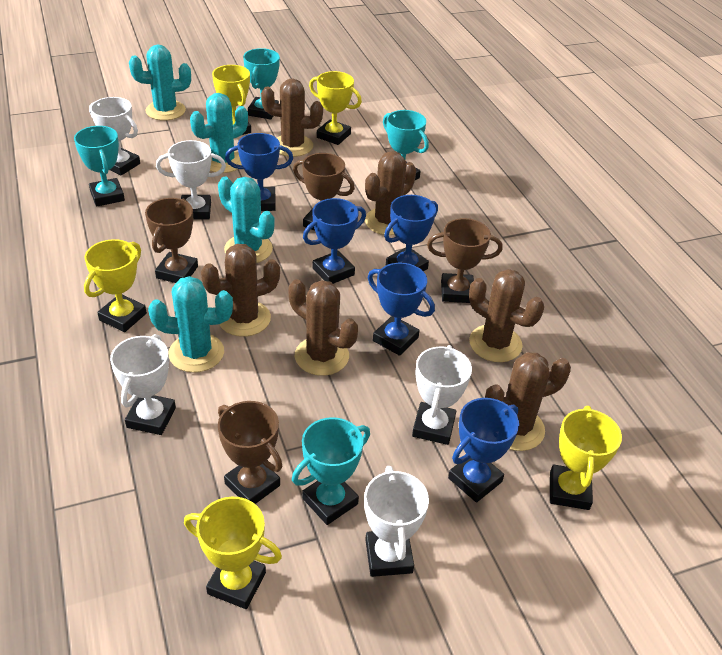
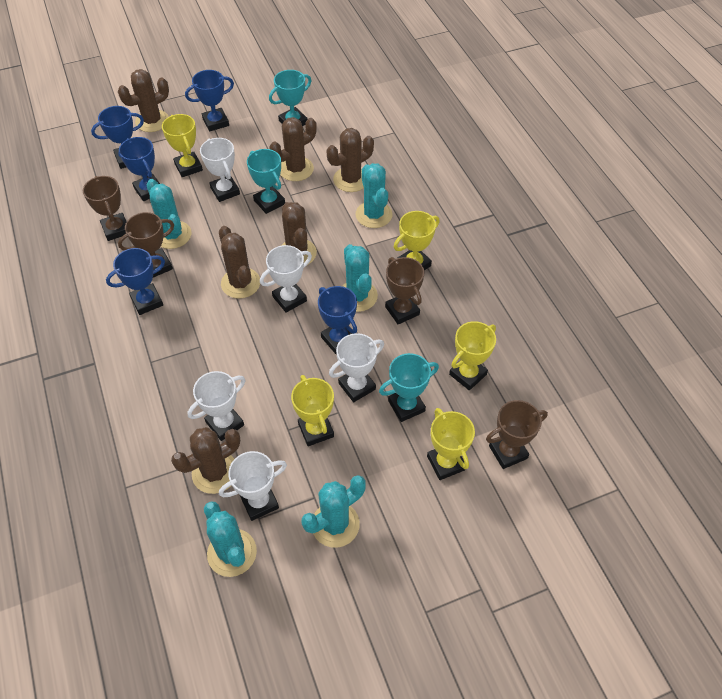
turquoise cactus: [129,44,191,121] [148,276,233,373] [190,93,248,173] [218,176,275,263] = 4 -> [146,179,192,249] [204,501,257,577] [302,475,366,548] [342,244,378,312] [355,163,393,228] = 5
turquoise trophy: [74,126,125,207] [243,48,280,119] [292,417,370,525] [383,110,429,180] = 4 -> [247,149,285,214] [269,70,311,126] [379,353,439,422] = 3

